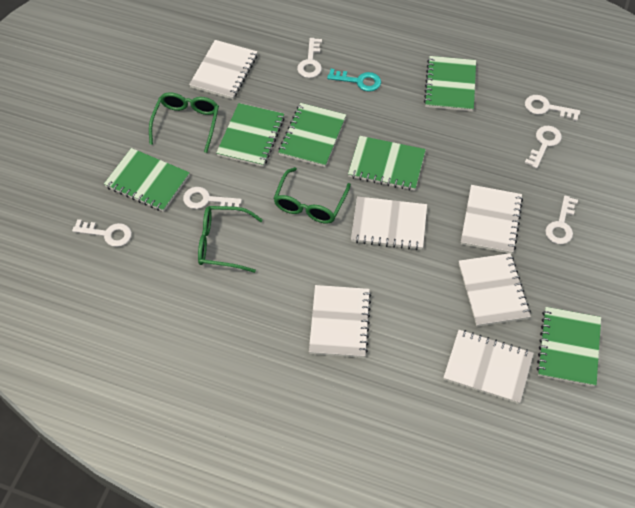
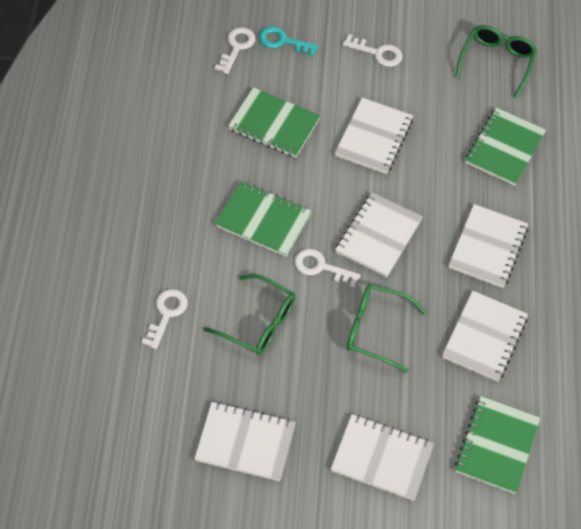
green notebook: [104,148,190,212] [216,103,285,167] [278,103,346,167] [348,136,426,191] [424,56,476,111] [536,307,601,387] = 6 -> [215,181,312,257] [228,87,321,158] [455,396,540,494] [465,108,546,186] = 4
white key: [72,219,132,247] [183,187,242,211] [297,38,322,78] [525,95,580,121] [525,126,562,168] [545,196,578,244] = 6 -> [141,289,188,349] [215,27,255,74] [294,249,360,288] [343,34,403,67] = 4

